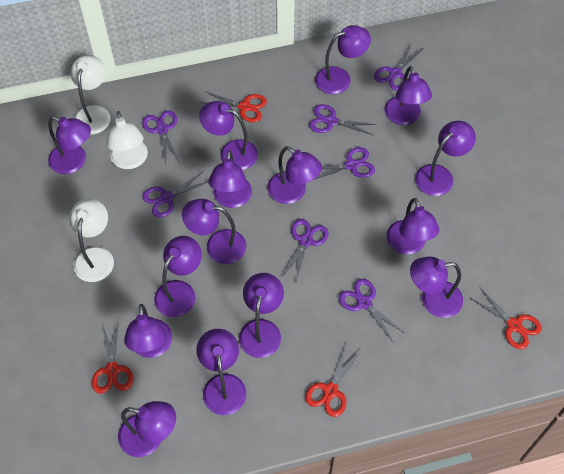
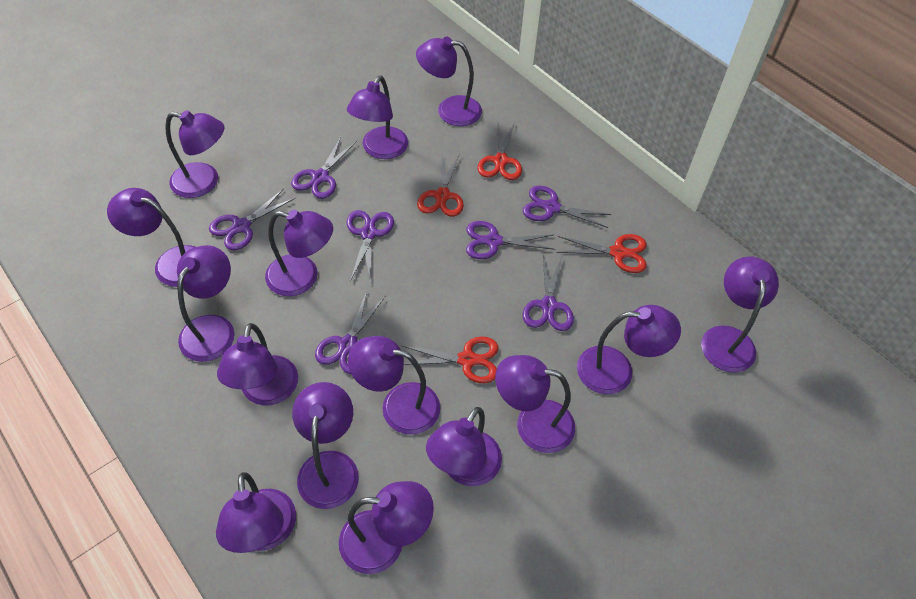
white lamp: [69,198,114,282] [71,55,111,135] [106,111,148,169] = 3 -> none = 0

